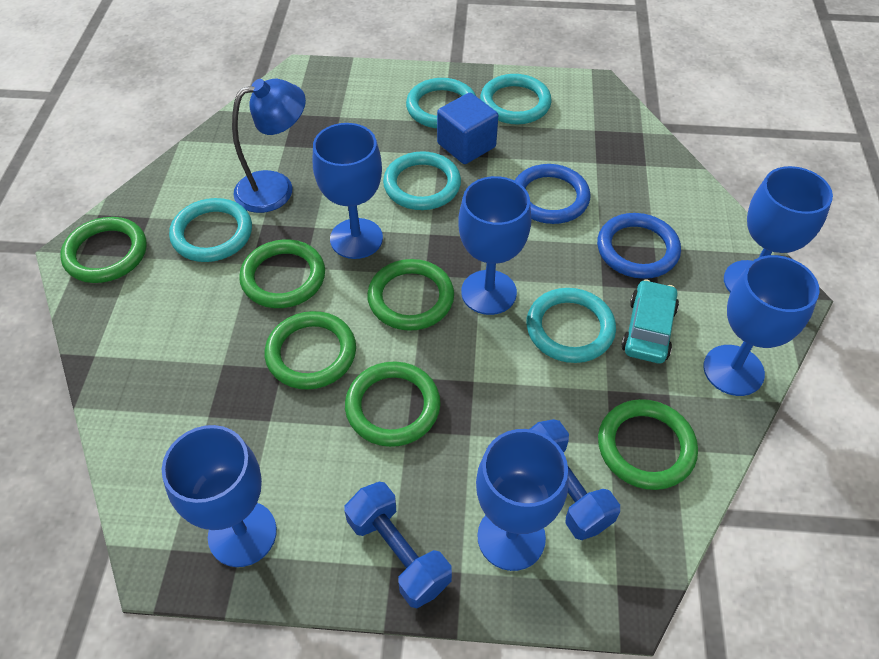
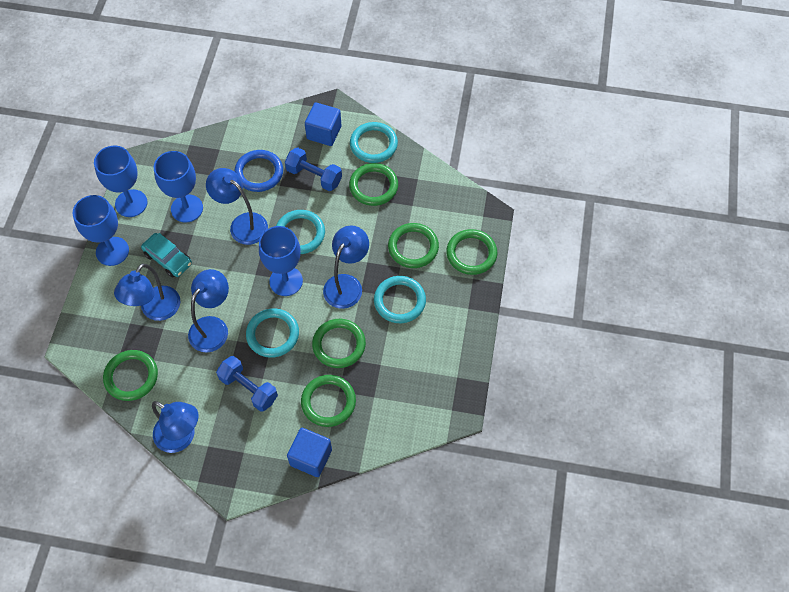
blue cube: [437,93,498,164] = 1 -> [287,428,332,477] [305,102,341,146] = 2
blue goblet: [162,425,277,567] [313,123,383,259] [458,176,531,315] [476,429,569,571] [703,255,819,396] [724,166,833,293] = 6 -> [73,195,129,266] [94,146,147,217] [154,151,203,223] [259,226,303,296] = 4
blue lamp: [232,79,306,213] = 1 -> [114,264,180,321] [152,401,199,453] [188,269,229,352] [206,168,268,245] [323,225,369,309] = 5
blue ring: [515,164,590,224] [597,213,681,279] = 2 -> [234,150,283,192] = 1
turquoise ring: [169,198,252,262] [383,151,461,210] [406,78,476,128] [480,74,551,124] [526,288,616,363] = 5 -> [246,308,299,358] [276,210,325,254] [350,122,398,163] [374,276,426,323] = 4

